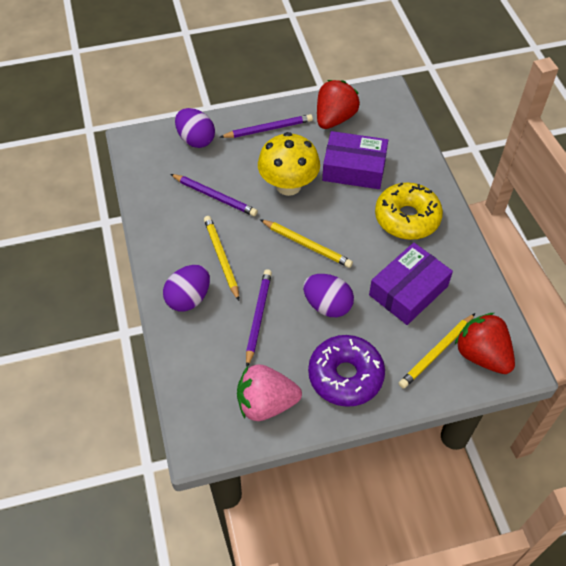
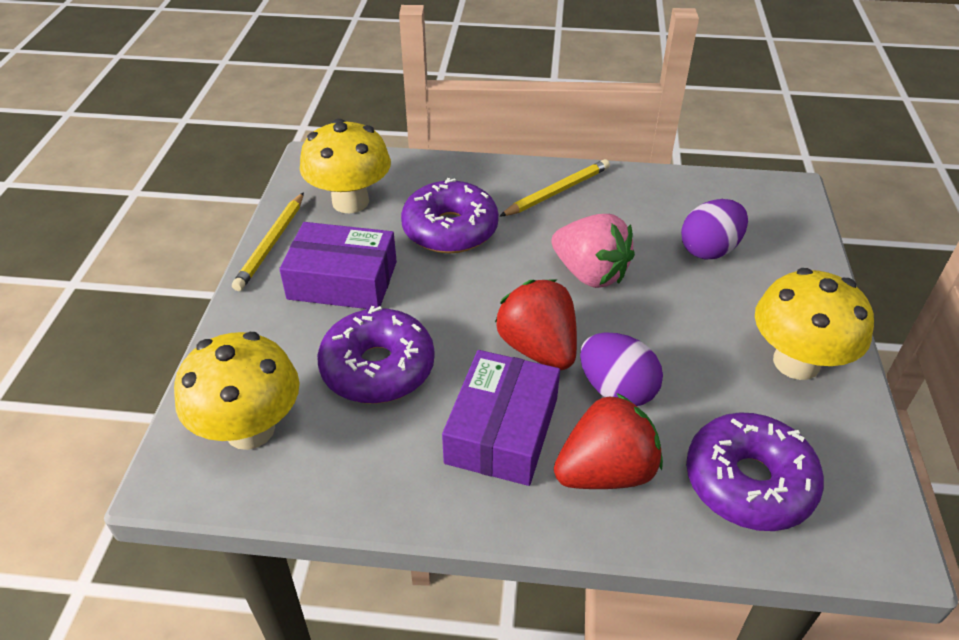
purple donut: [308,335,385,407] = 1 -> [317,306,435,404] [401,178,499,253] [686,412,824,531] = 3
purple egg: [163,265,210,312] [175,108,215,148] [303,274,354,317] = 3 -> [580,332,663,406] [681,199,748,259] = 2
purple pencil: [170,174,258,216] [220,114,313,138] [246,269,272,366] = 3 -> none = 0
yellow donut: [375,183,443,240] = 1 -> none = 0
yellow mushroom: [258,132,320,196] = 1 -> [174,332,300,450] [300,119,391,213] [755,268,874,380] = 3
yellow pencil: [204,216,239,301] [260,219,353,268] [399,313,475,389] = 3 -> [232,192,304,291] [499,159,610,217] = 2

